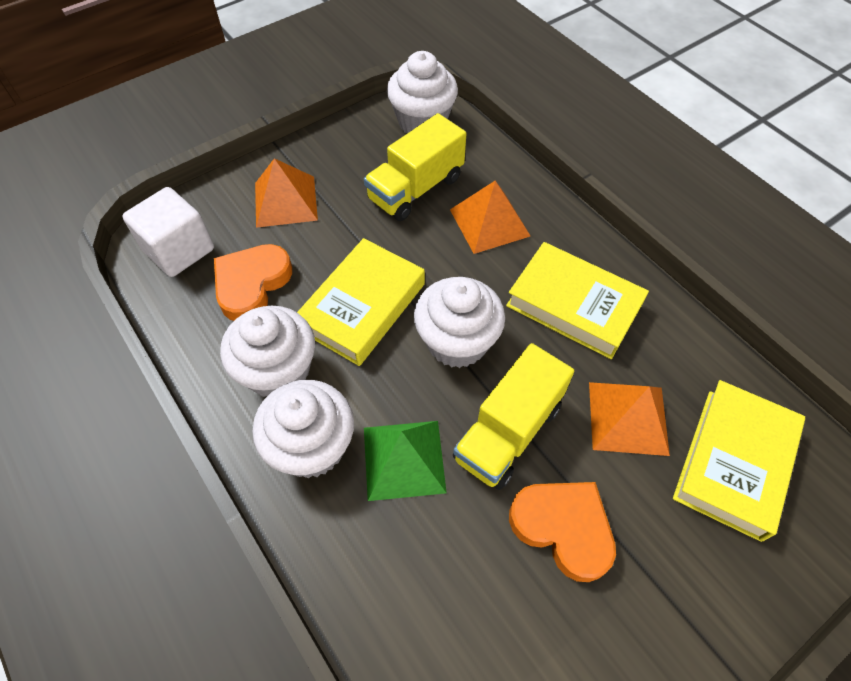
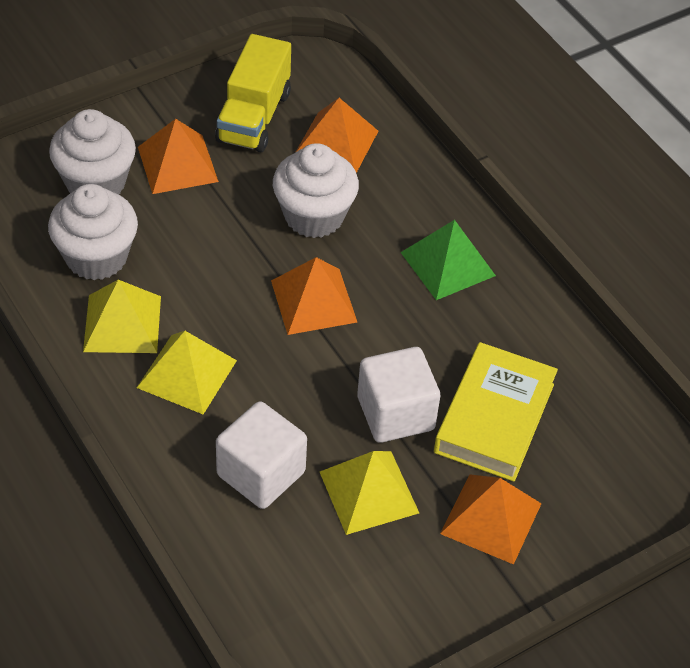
orange heart: [214,244,292,321] [509,482,616,582] = 2 -> none = 0
orange pyramid: [255,158,318,228] [450,181,530,254] [589,382,670,456] = 3 -> [138,119,219,194] [271,257,357,335] [296,98,378,173] [440,474,542,565] = 4
white cube: [123,187,214,277] = 1 -> [216,401,307,509] [357,347,440,443] = 2
white cupcake: [220,306,315,397] [253,380,354,478] [387,51,458,133] [414,277,505,368] = 4 -> [48,184,138,280] [49,109,136,195] [273,143,359,238] = 3
yellow book: [297,238,425,366] [506,242,649,359] [673,380,805,542] = 3 -> [434,342,558,482] = 1
yellow pyramid: none = 0 -> [83,280,161,353] [137,331,237,414] [320,451,419,535] = 3
yellow truck: [364,113,467,221] [453,343,574,490] = 2 -> [215,34,291,152] = 1

